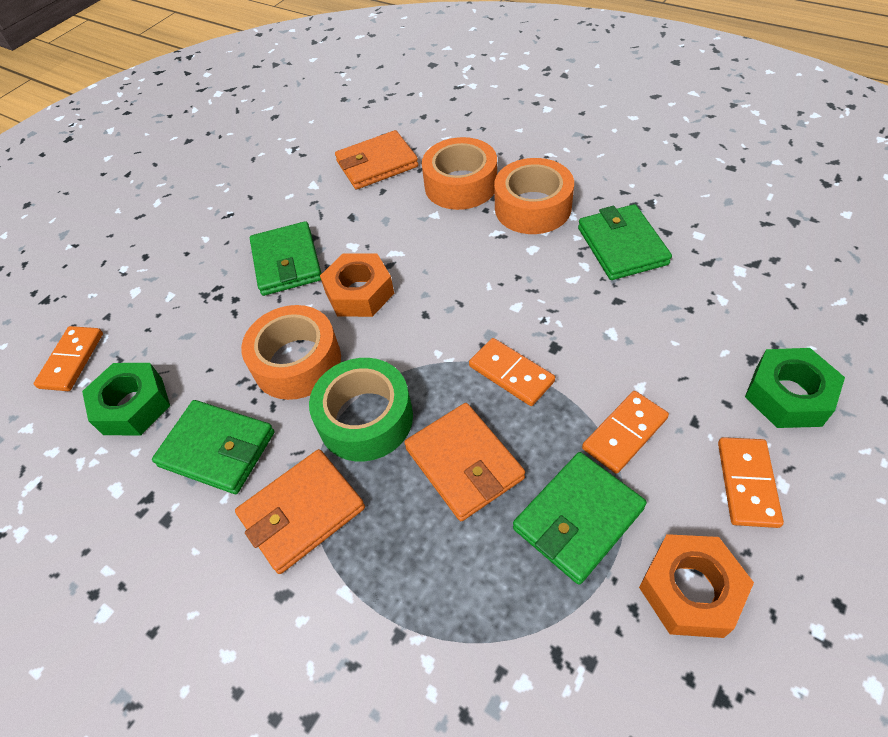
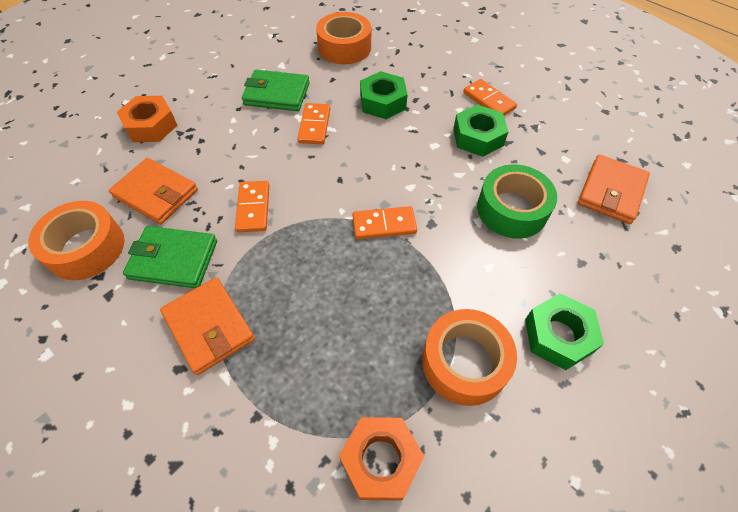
green nut: [82,363,170,435] [745,348,845,428] = 2 -> [360,71,408,119] [453,105,509,157] [525,293,604,370] = 3
green wallet: [152,400,274,494] [250,221,322,296] [513,452,647,585] [578,204,672,280] = 4 -> [123,226,217,288] [242,70,310,111] = 2

